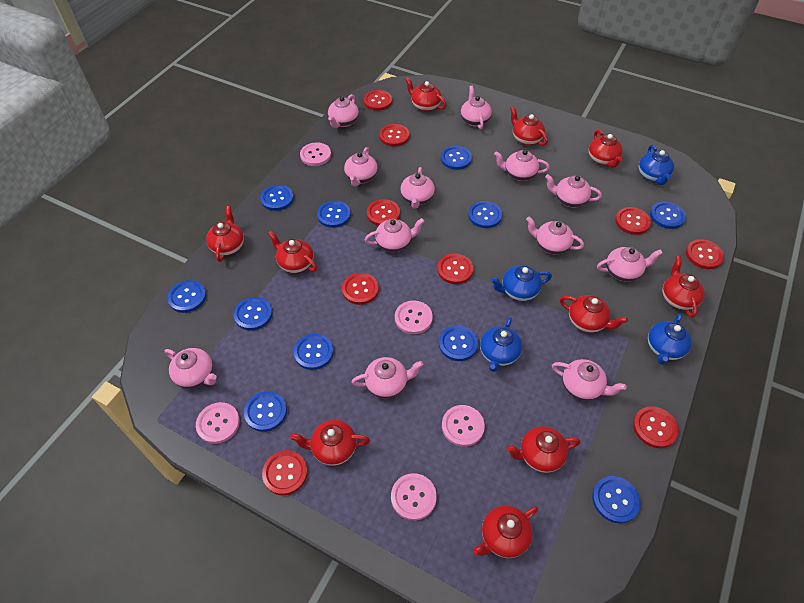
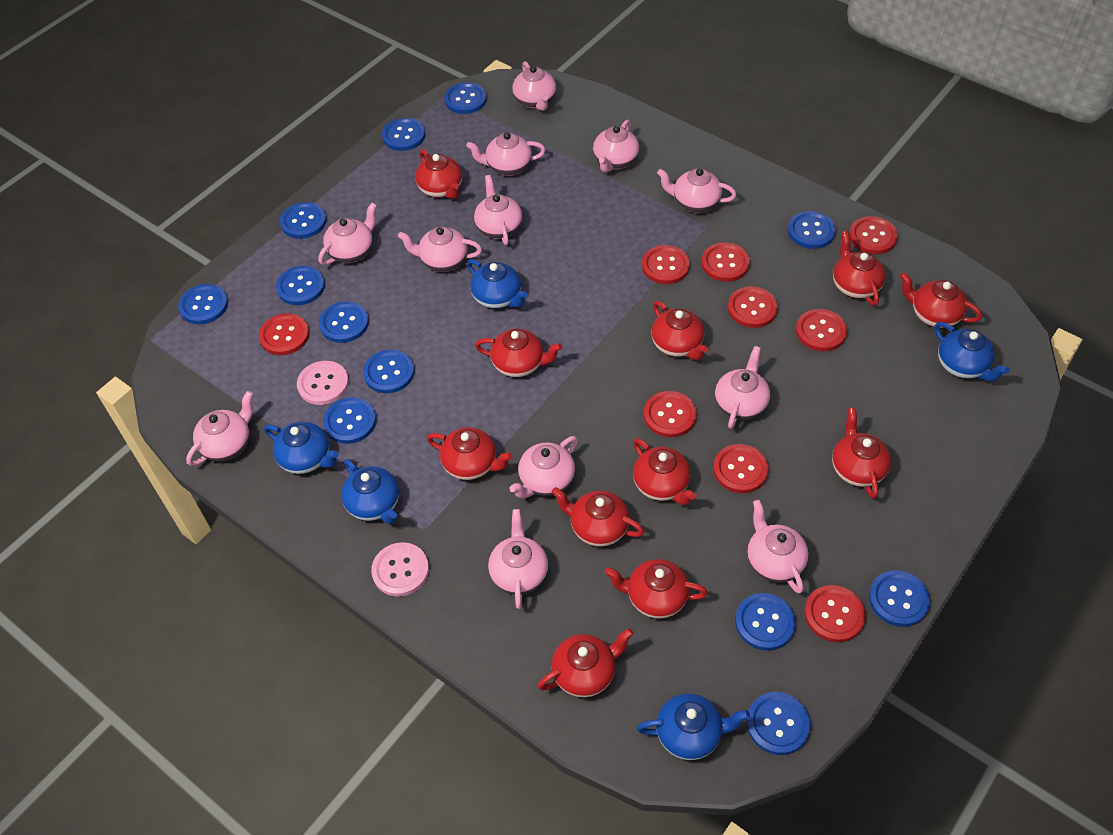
blue button: [168,280,206,313] [234,297,272,331] [244,391,287,432] [260,185,294,211] [294,334,334,370] [317,201,351,228] [439,326,478,361] [441,146,472,170] [468,201,502,228] [592,476,641,523] [650,202,686,229] = 11 -> [178,284,228,324] [276,266,325,305] [280,202,327,239] [319,301,369,343] [323,398,376,444] [363,349,414,393] [382,118,426,151] [444,82,487,114] [735,593,796,651] [746,692,811,755] [788,211,836,249] [869,570,930,627] = 12
blue teapot: [480,317,522,372] [490,265,552,301] [639,145,674,185] [648,313,692,365] = 4 -> [264,422,339,474] [341,459,399,524] [467,259,528,309] [637,693,750,760] [935,322,1009,381] = 5
pink button: [196,402,240,444] [300,142,331,166] [391,473,437,521] [395,301,433,334] [442,405,485,447] = 5 -> [297,361,349,405] [371,542,429,597] = 2
red teapot: [206,206,244,262] [268,231,317,273] [290,420,370,466] [405,77,447,112] [473,506,538,558] [507,426,580,473] [510,106,548,146] [560,295,628,332] [589,130,623,168] [663,256,705,318] = 10 -> [415,149,462,199] [427,427,513,480] [475,329,562,377] [538,628,633,697] [552,487,644,547] [605,559,708,619] [633,438,696,505] [651,301,708,360] [832,407,891,499] [833,231,886,306] [900,272,982,328] = 11

